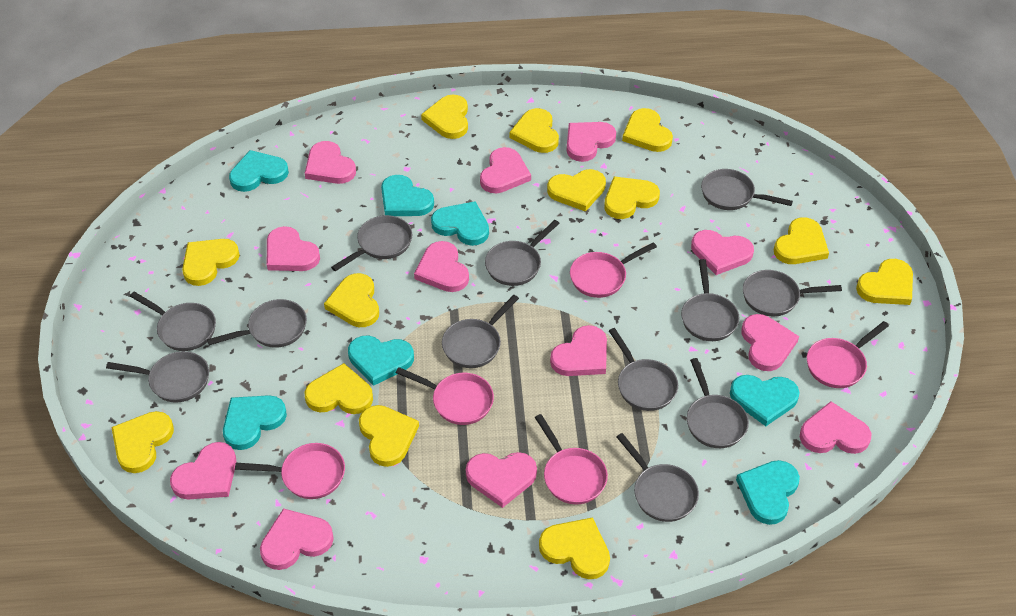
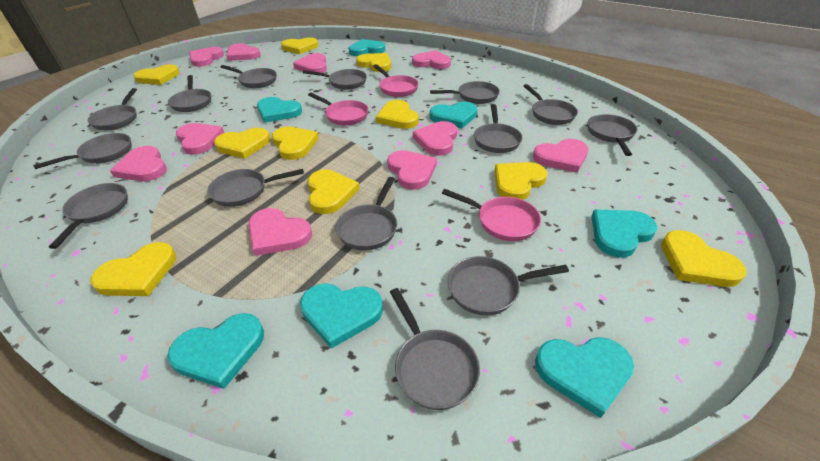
grey pan: [106,351,209,402] [130,292,216,351] [207,299,307,348] [331,215,412,271] [442,295,519,368] [485,220,560,286] [609,328,678,411] [617,433,699,522] [681,259,739,341] [687,358,749,448] [701,169,793,210] [743,270,842,316] = 12 -> [33,133,132,169] [49,183,128,249] [88,88,137,130] [168,75,211,112] [208,169,304,207] [220,65,277,88] [303,69,367,90] [335,177,397,251] [390,288,480,410] [430,81,499,104] [448,256,569,316] [474,104,522,153] [524,84,578,125] [588,114,637,156] = 14
pink heart: [170,442,236,499] [260,508,334,570] [267,226,320,271] [305,141,356,184] [414,241,469,292] [466,452,537,508] [480,147,531,193] [550,325,607,376] [567,122,616,162] [691,230,754,275] [742,314,799,371] [800,401,871,454] = 12 -> [110,146,167,181] [176,123,224,155] [189,47,224,67] [226,43,261,61] [248,208,312,256] [293,53,327,73] [387,150,437,190] [412,50,451,69] [413,121,457,155] [533,139,588,173] = 10
pink pan: [235,443,345,499] [396,367,494,425] [535,414,608,505] [570,242,657,298] [807,321,889,388] = 5 -> [308,93,368,126] [373,64,419,97] [442,189,541,241] = 3
yellow heart: [111,411,174,473] [182,239,240,286] [305,363,373,414] [324,273,379,327] [359,405,419,467] [421,94,468,139] [509,108,559,153] [539,517,610,579] [547,169,606,212] [604,176,660,219] [622,108,673,152] [773,217,829,264] [856,259,913,305] = 13 -> [90,242,176,296] [134,64,180,85] [214,128,270,159] [272,126,319,160] [281,37,318,54] [307,170,360,214] [356,53,391,72] [376,100,419,129] [494,162,547,200] [661,230,747,287] = 10

